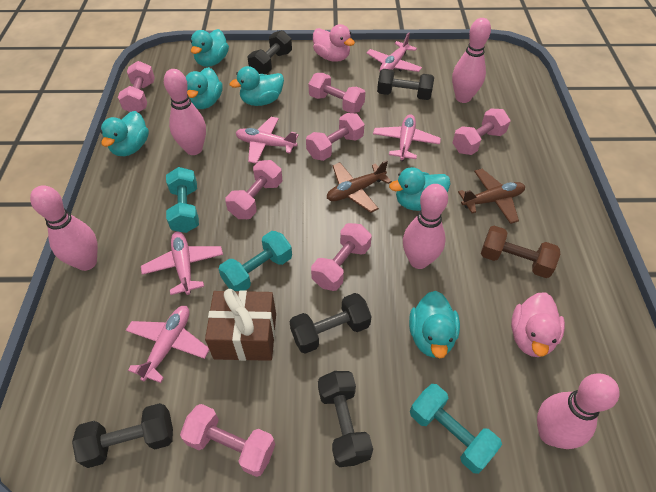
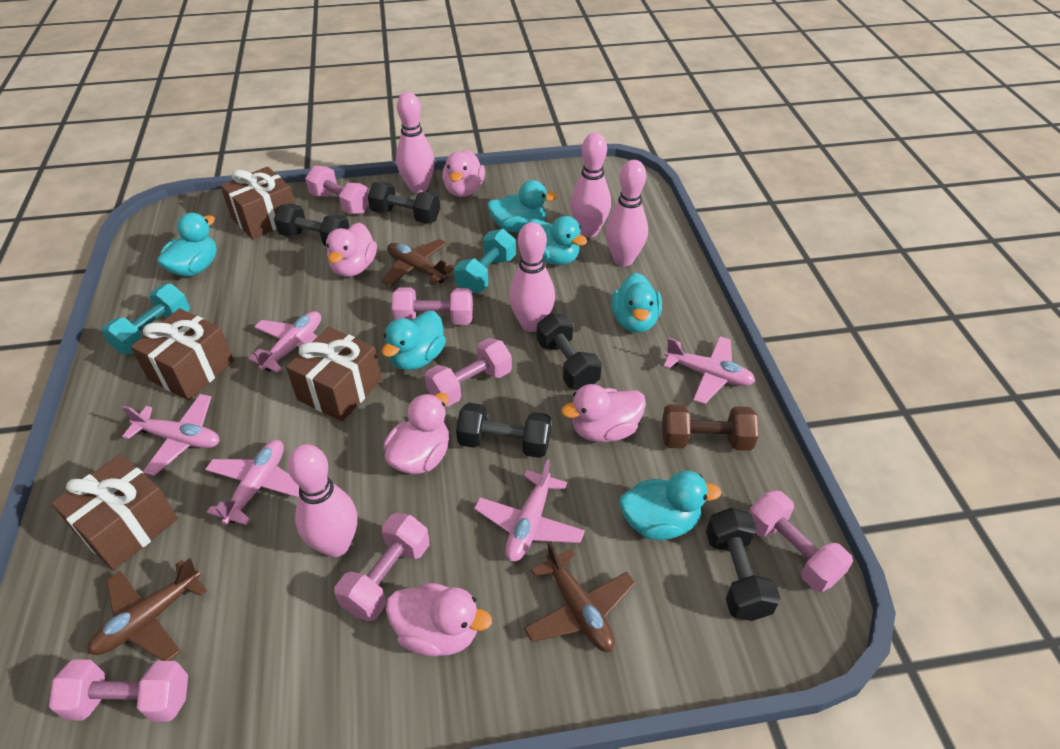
brown gift: [205,289,276,361] = 1 -> [51,454,178,570] [131,308,234,400] [220,167,295,239] [286,327,382,421] = 4
brown plane: [327,160,392,213] [458,169,525,224] = 2 -> [88,558,207,661] [382,239,455,286] [524,542,635,652] = 3
pink duck: [313,24,355,62] [511,292,565,357] = 2 -> [326,223,377,277] [384,393,449,474] [386,583,492,656] [442,150,485,197] [561,384,646,442] = 5
pink dumbbell: [118,61,155,112] [180,404,275,477] [225,160,282,219] [306,113,364,161] [309,73,365,113] [311,223,372,291] [453,108,510,155] = 7 -> [49,659,188,722] [305,166,369,214] [334,513,429,621] [391,287,473,325] [425,338,512,407] [748,490,853,592] = 6
turquoise dumbbell: [166,167,199,233] [219,231,292,291] [410,384,502,474] = 3 -> [102,284,190,354] [454,229,516,293] = 2

